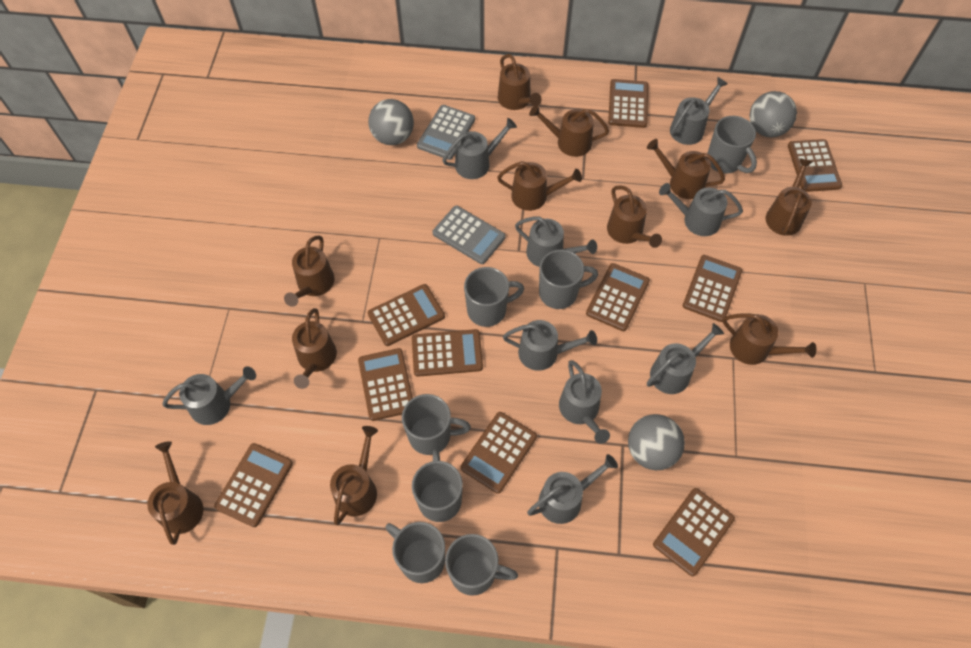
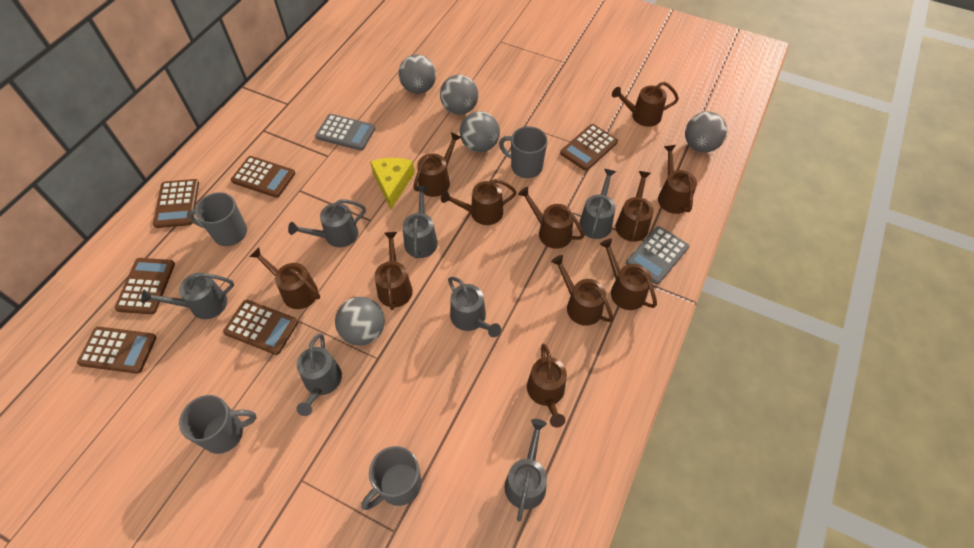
brown calculator: [214,443,293,527] [358,348,413,421] [368,284,445,346] [412,329,483,377] [461,412,537,494] [586,263,650,331] [608,79,648,128] [653,488,735,576] [683,255,742,322] [788,139,842,192] = 10 -> [77,326,157,374] [115,258,175,314] [153,179,199,228] [223,300,299,355] [231,156,296,198] [560,124,618,171] = 6
grey ball: [368,99,414,145] [628,414,685,470] [749,91,797,137] = 3 -> [335,297,385,346] [398,54,436,94] [440,75,478,115] [460,111,500,152] [685,111,727,153] = 5
grey mug: [386,522,445,583] [402,394,471,455] [412,449,463,522] [445,534,518,596] [464,267,524,327] [539,249,598,309] [707,116,757,173] = 7 -> [179,395,257,454] [188,192,247,246] [361,446,422,510] [499,126,548,178] = 4
grey watering can: [162,366,256,425] [442,118,517,179] [503,320,597,371] [515,216,597,267] [527,454,618,524] [559,360,610,444] [647,323,724,394] [659,183,743,236] [670,77,728,145] = 9 -> [141,273,234,319] [288,199,366,247] [297,334,342,416] [403,186,438,259] [448,277,501,337] [505,419,547,522] [579,169,616,239] = 7
yellow cheese: none = 0 -> [370,158,415,209] = 1

